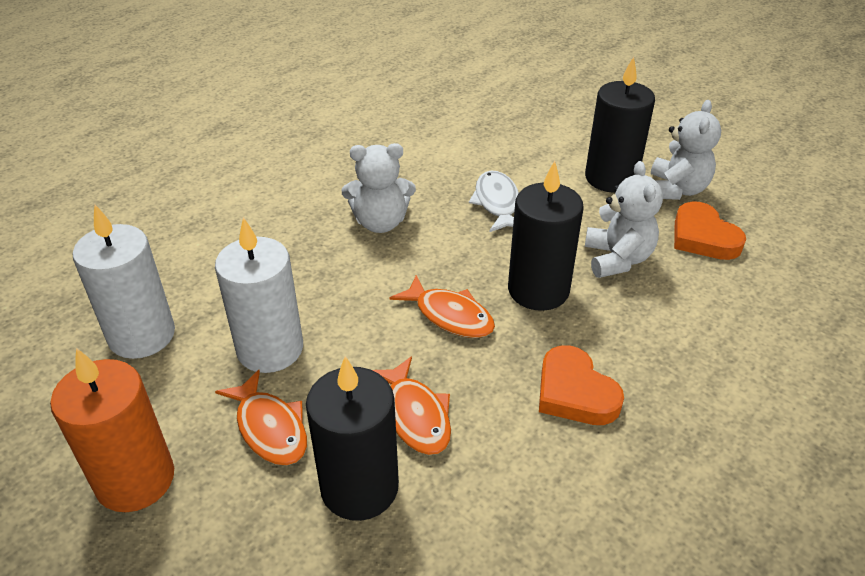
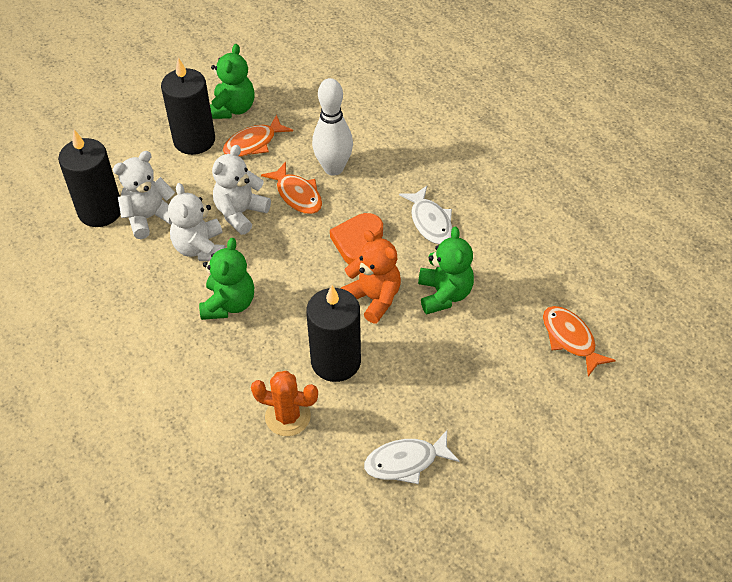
green teddy bear: none = 0 -> [199,238,254,320] [210,44,255,119] [418,226,474,314] = 3
orange cactus: none = 0 -> [251,371,318,436] = 1
orange candle: [50,348,174,512] = 1 -> none = 0
orange heart: [539,345,624,425] [674,201,746,260] = 2 -> [330,213,383,265] = 1
orange teddy bear: none = 0 -> [341,230,401,324] = 1
white bowling pin: none = 0 -> [312,78,353,176] = 1
white candle: [73,205,175,359] [215,217,303,373] = 2 -> none = 0
white fish: [469,171,519,232] = 1 -> [364,430,460,484] [399,186,452,244] = 2

